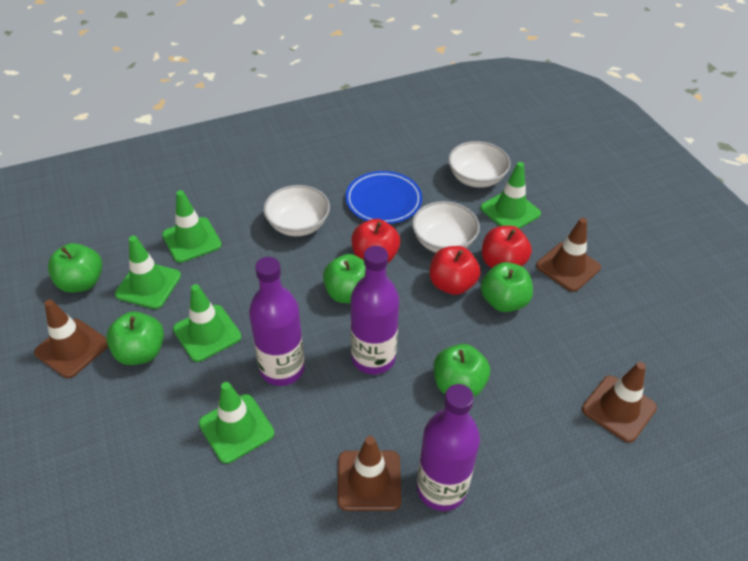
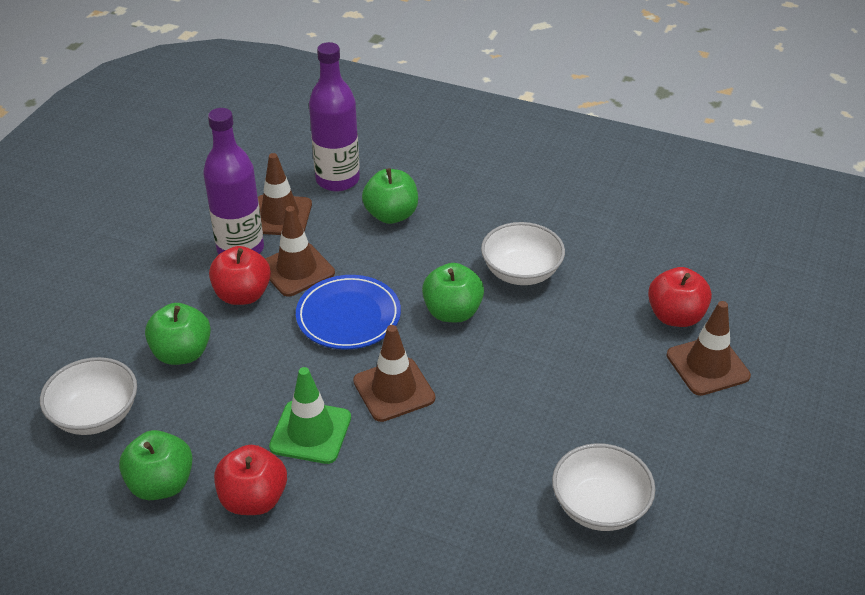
green apple: [48,243,102,293] [106,312,164,365] [323,254,365,303] [434,344,490,397] [481,262,533,312] = 5 -> [119,430,193,500] [145,303,211,365] [362,168,418,224] [422,263,484,322] = 4
green traffic cone: [115,236,181,309] [162,190,222,263] [173,284,241,362] [199,382,274,464] [480,162,541,229] = 5 -> [269,367,351,464] = 1
purple bottle: [249,257,305,386] [351,246,399,374] [417,384,480,511] = 3 -> [203,108,264,254] [309,42,360,191] = 2

